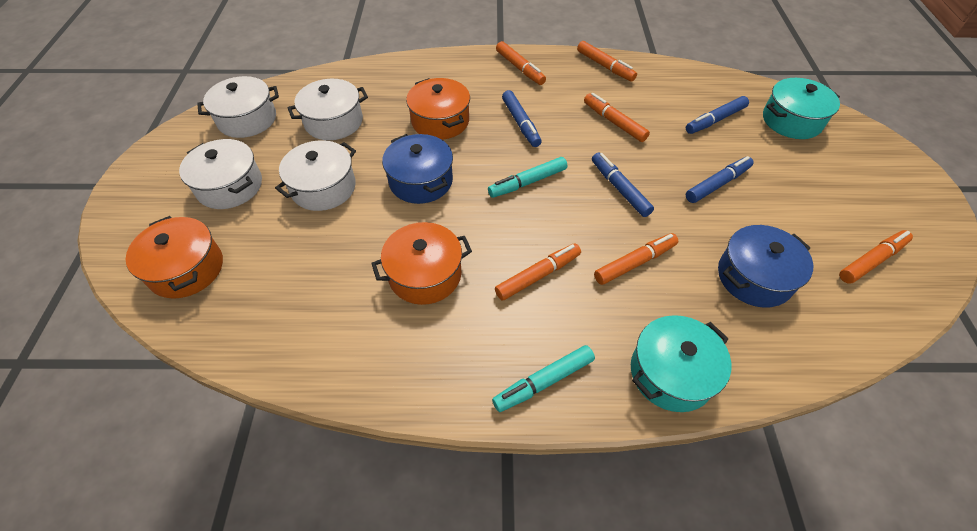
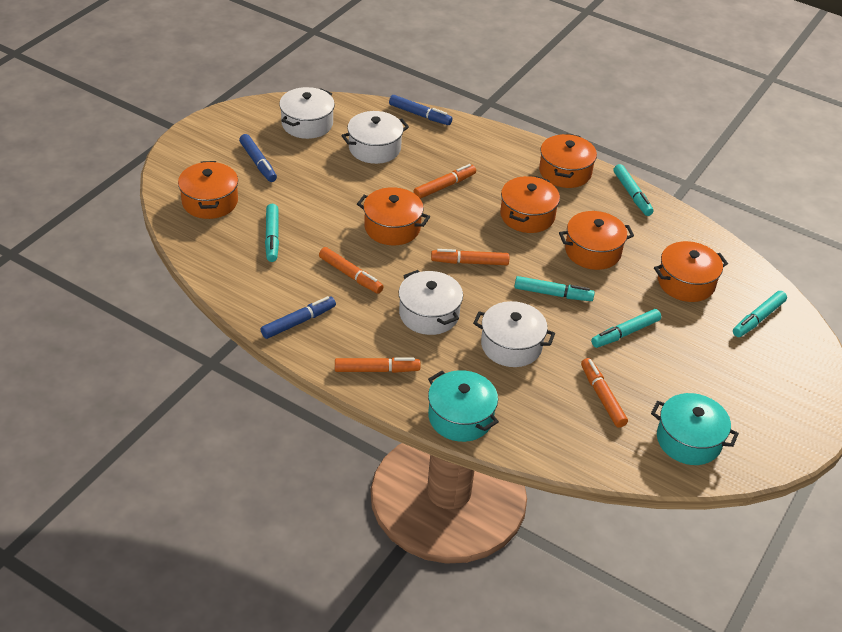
blue marker: [502,90,542,147] [592,152,654,217] [686,96,749,134] [686,156,754,203] = 4 -> [239,134,277,182] [261,296,336,339] [389,95,452,125] = 3
blue pot: [382,134,453,204] [718,225,813,308] = 2 -> none = 0
orange marker: [495,243,581,300] [496,41,546,85] [577,41,637,82] [584,93,650,142] [594,233,678,285] [839,230,913,284] = 6 -> [319,247,384,294] [335,357,421,373] [414,164,476,199] [431,249,509,265] [581,358,628,428] = 5
orange pot: [126,216,223,299] [371,222,472,305] [406,78,470,140] = 3 -> [178,161,238,219] [357,187,430,245] [500,176,560,233] [539,133,597,188] [559,211,634,270] [654,241,728,302] = 6
turquoise marker: [488,157,567,198] [492,345,595,412] = 2 -> [265,204,279,262] [514,276,595,301] [591,309,661,348] [613,164,654,216] [733,291,787,337] = 5

